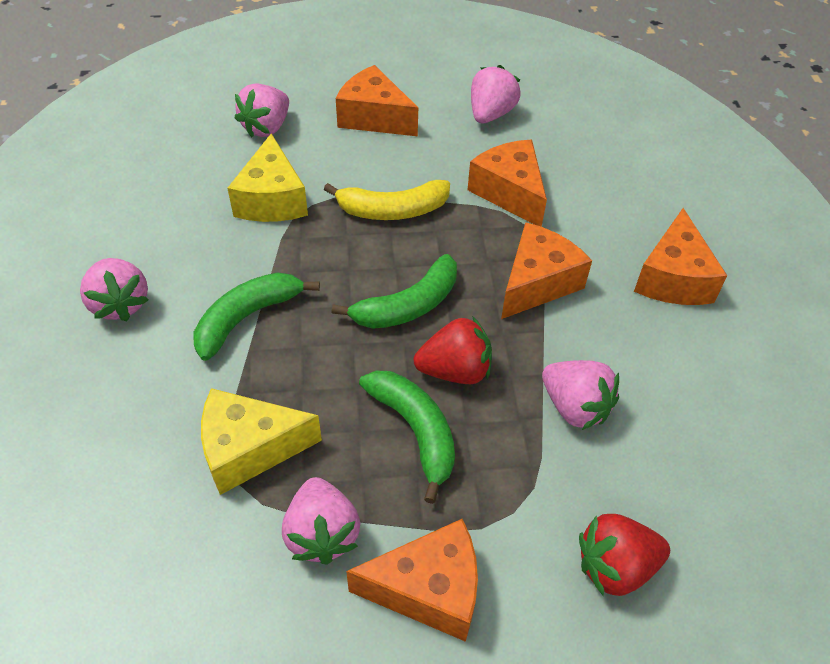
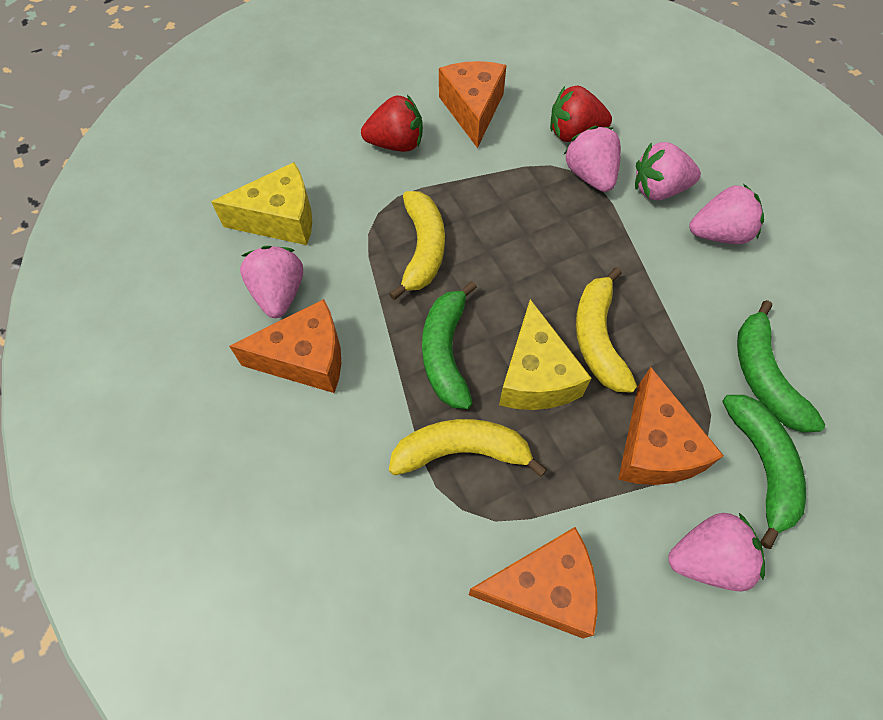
orange cheese: [336,65,418,136] [346,519,478,642] [468,140,547,227] [501,222,592,319] [634,208,727,305] = 5 -> [229,299,341,393] [439,61,507,148] [469,527,597,638] [618,367,724,485] = 4
yellow banana: [324,180,450,220] = 1 -> [389,191,445,300] [389,419,547,477] [576,267,637,393] = 3

